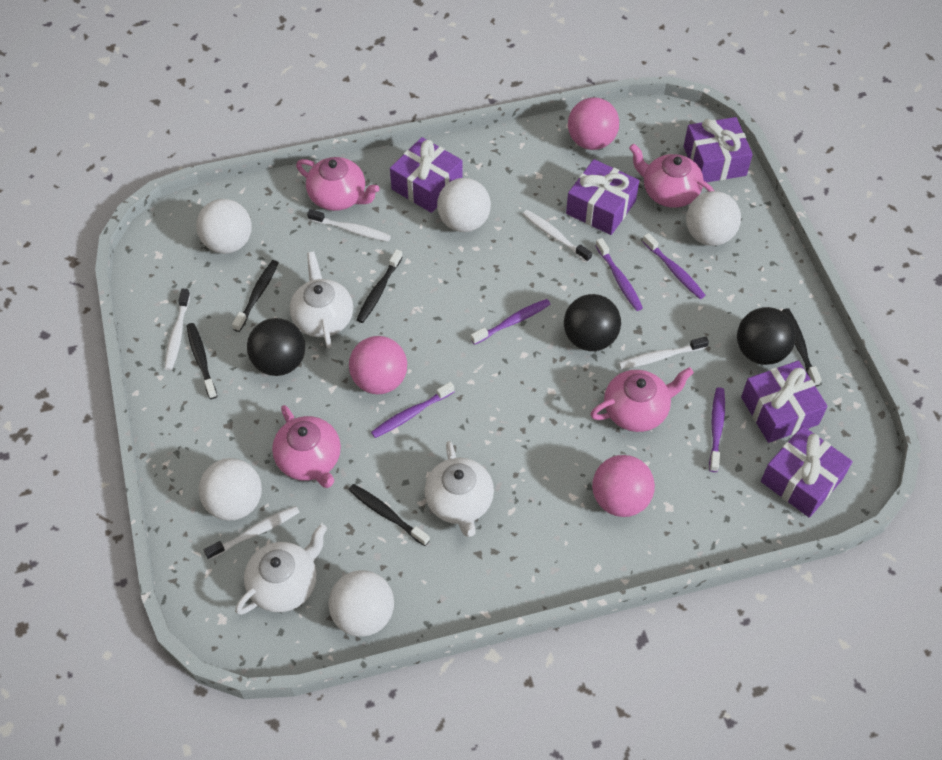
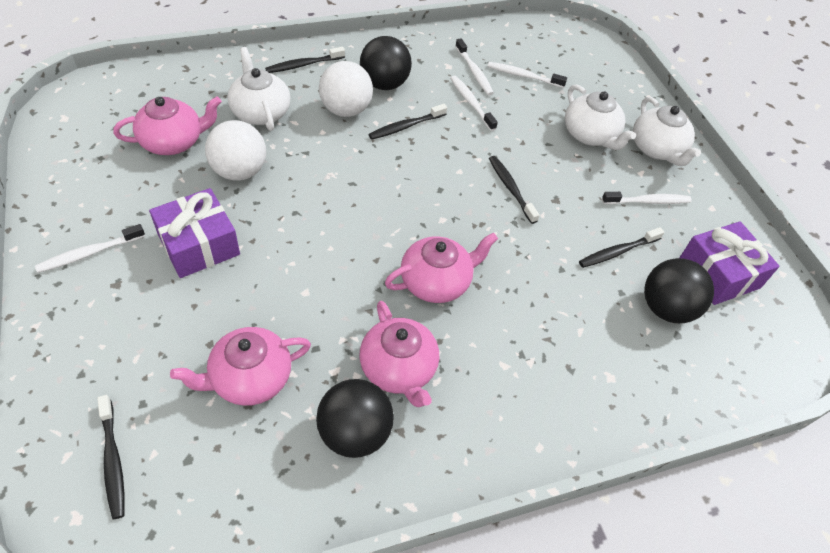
pink ball: [349,336,407,394] [568,97,619,150] [592,455,655,517] = 3 -> none = 0
purple gift: [390,137,463,213] [566,159,639,235] [684,117,753,182] [741,361,828,443] [761,426,853,518] = 5 -> [149,188,240,278] [679,221,779,305] = 2
purple toothbrush: [371,382,455,438] [471,299,551,345] [595,238,643,311] [643,233,705,299] [709,387,725,472] = 5 -> none = 0
white ball: [196,199,252,254] [199,458,262,521] [329,570,394,637] [437,178,491,232] [686,191,741,246] = 5 -> [205,120,266,181] [319,61,373,117] = 2

